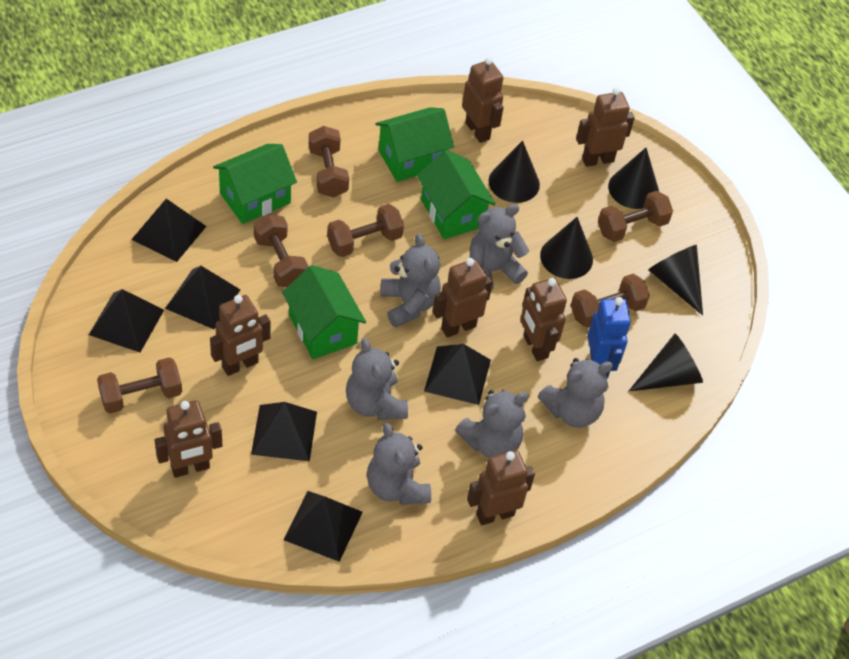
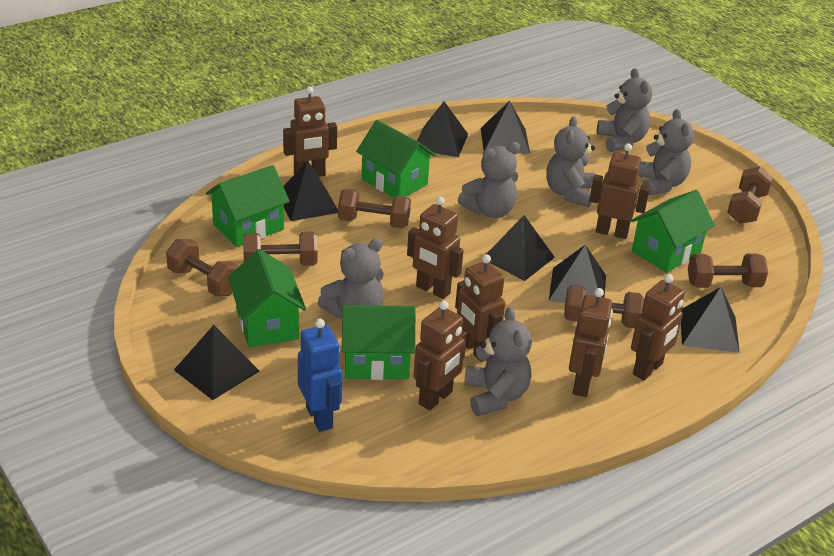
black cone: [489,141,540,203] [540,217,593,279] [608,148,659,209] [628,334,703,392] [648,245,703,316] = 5 -> none = 0
black pyramid: [89,289,164,352] [131,199,207,262] [165,266,240,329] [251,402,317,461] [283,491,363,562] [424,344,491,405] = 6 -> [174,325,259,400] [283,161,338,221] [417,101,468,157] [481,101,530,154] [487,215,555,281] [549,244,606,303] [681,287,740,353] = 7
green house: [213,144,297,224] [282,265,366,359] [375,107,454,182] [417,150,496,239] = 4 -> [206,165,290,247] [228,249,306,347] [342,305,415,380] [356,120,436,198] [631,190,715,273] = 5

